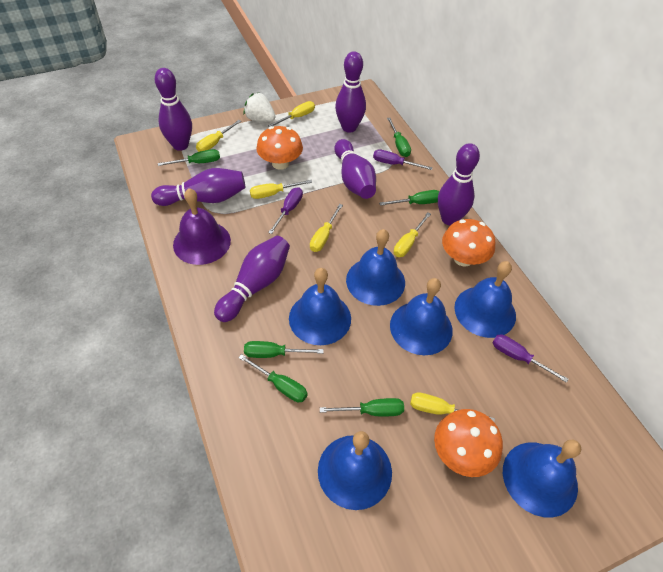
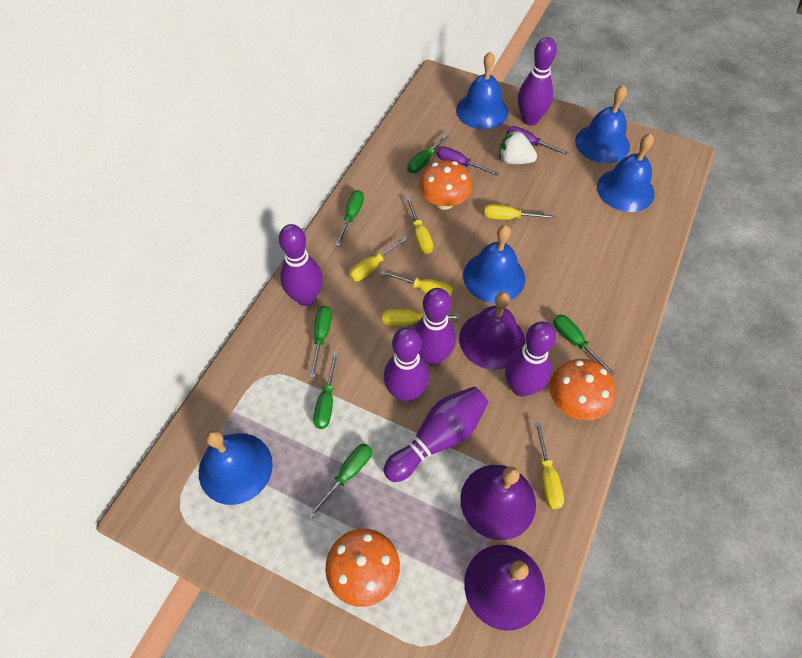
blue bell: [289,268,351,345] [318,431,392,510] [346,229,405,306] [390,278,453,355] [454,261,516,338] [503,440,581,518] = 6 -> [199,430,273,505] [456,51,508,129] [463,225,525,303] [575,85,630,163] [597,133,655,212] = 5
purple bell: [173,188,231,265] = 1 -> [459,292,525,370] [460,465,536,540] [464,545,545,631] = 3
purple screwdriver: [268,187,303,234] [373,149,433,170] [493,334,568,383] = 3 -> [437,147,499,176] [507,126,569,155] = 2

